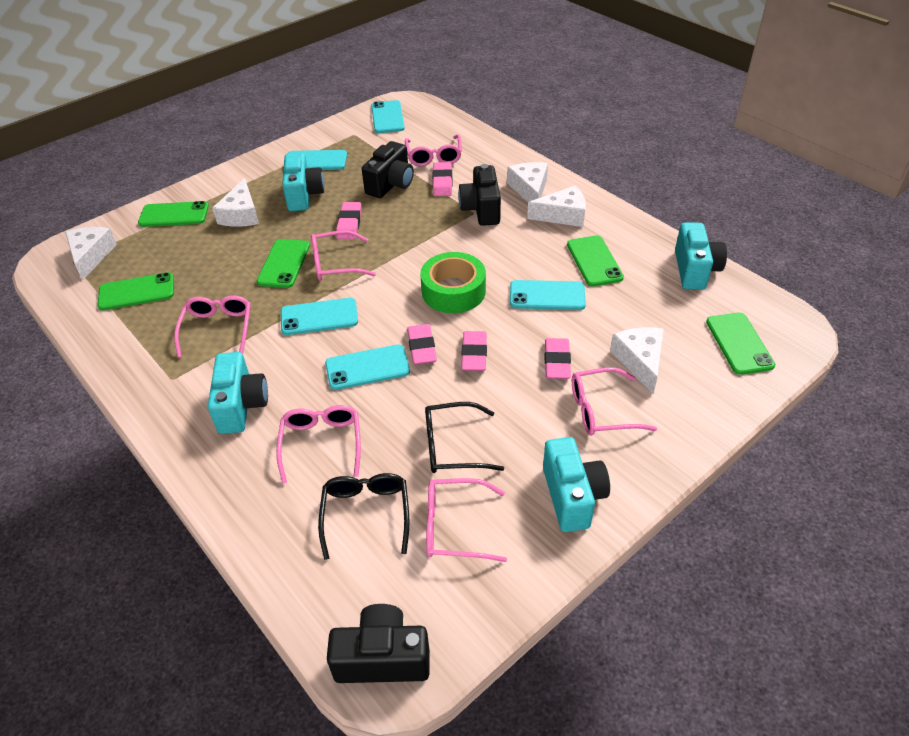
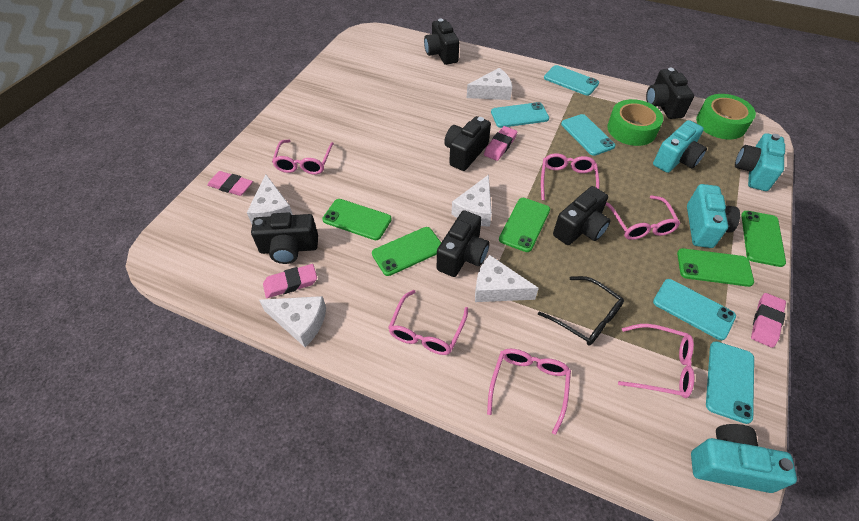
black camera: [327,604,430,683] [362,141,414,198] [458,164,501,226] = 3 -> [251,212,318,264] [424,19,459,65] [437,210,490,277] [444,116,491,171] [553,186,611,245] [646,68,694,119] = 6
black glasses: [318,473,409,560] [425,402,504,473] = 2 -> [538,276,624,345] = 1
green tape: [420,252,486,313] = 1 -> [607,99,663,146] [696,94,756,139] = 2
pink eraser: [336,202,362,239] [407,324,437,365] [433,162,453,196] [461,331,487,371] [544,338,571,379] = 5 -> [207,171,253,196] [263,264,317,298] [484,126,517,161] [751,293,786,348] = 4

